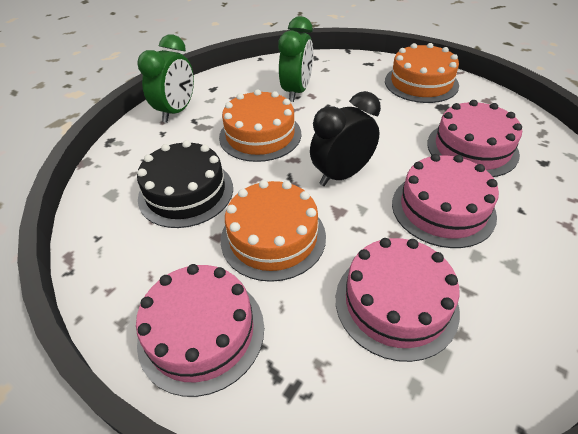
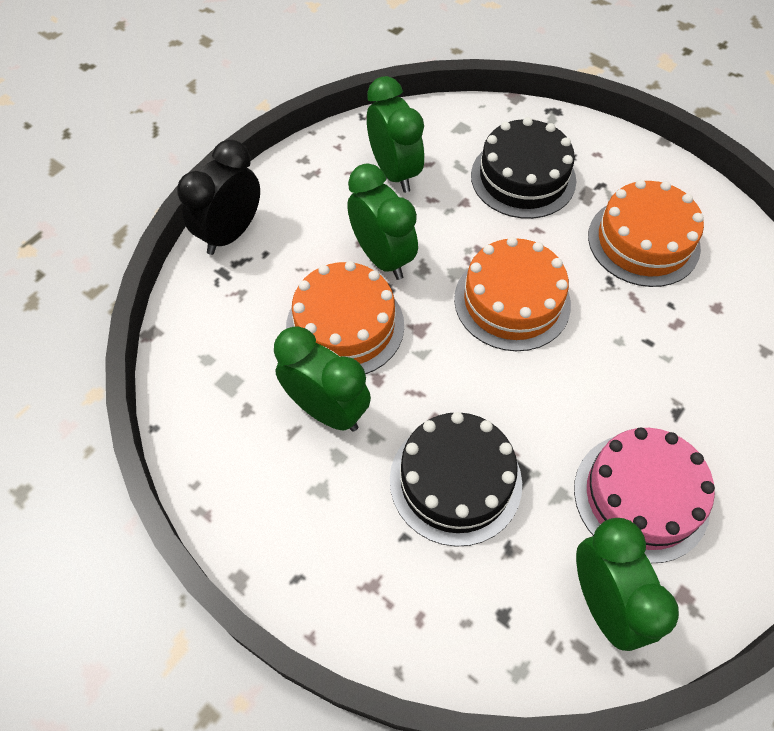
black cake: [137,140,233,228] = 1 -> [390,412,522,547] [471,117,576,219] = 2
green clock: [138,35,194,123] [278,16,313,102] = 2 -> [274,326,371,432] [347,164,418,280] [367,76,424,193] [576,518,679,651] = 4
pink cake: [136,264,264,397] [336,238,460,362] [392,154,499,248] [427,100,522,177] = 4 -> [574,428,715,563] = 1

